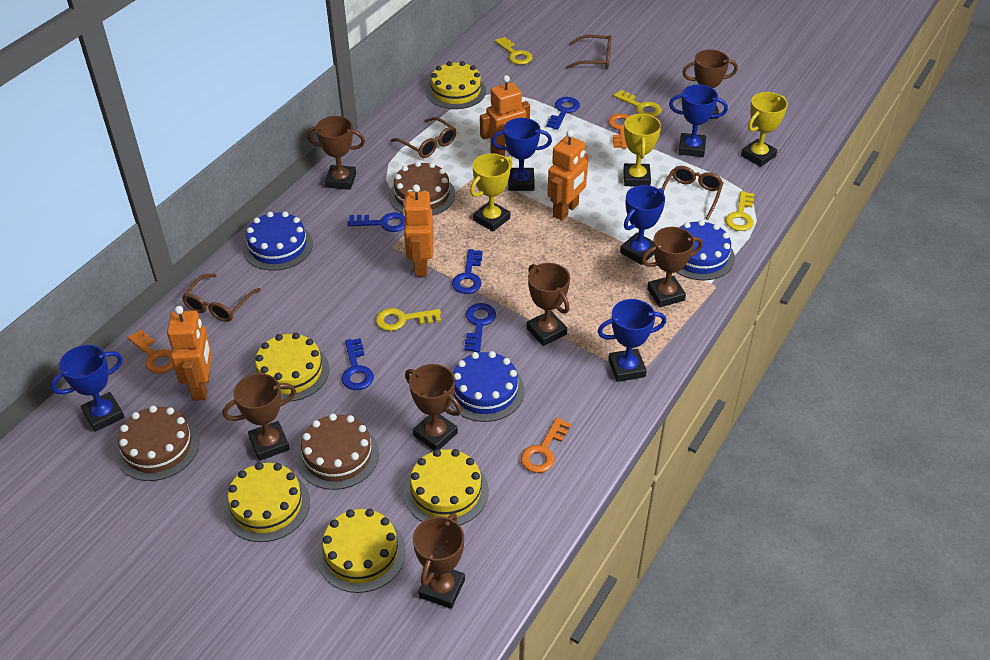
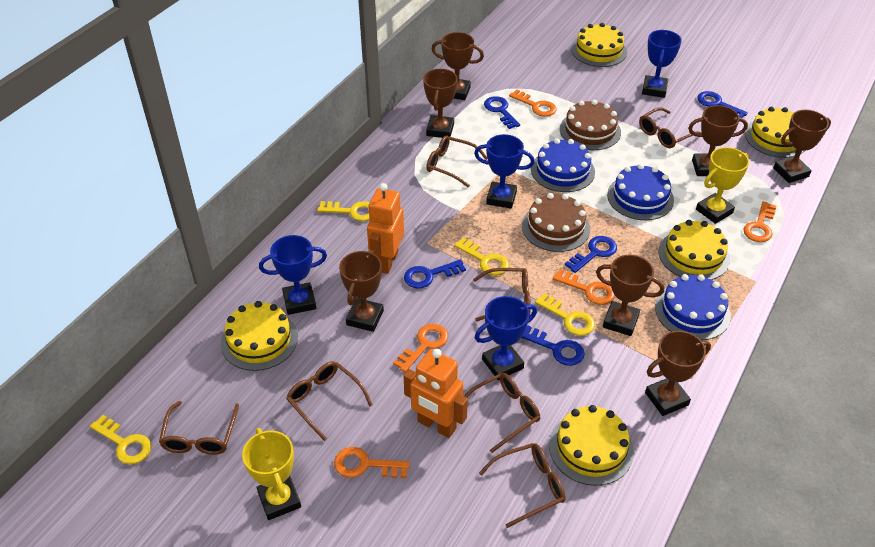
blue trophy: [50,345,125,432] [492,118,552,191] [597,299,666,382] [620,185,665,265] [669,84,728,157] = 5 -> [259,235,327,315] [474,134,535,209] [475,296,537,380] [642,30,682,98] = 4
brown cake: [116,406,199,481] [296,414,379,490] [389,161,455,215] = 3 -> [522,193,590,252] [560,100,621,150] = 2
brown glasses: [182,274,261,322] [391,117,456,158] [566,35,612,69] [661,166,723,220] = 4 -> [159,401,239,455] [286,361,373,441] [426,135,487,188] [464,373,540,453] [473,268,531,321] [479,443,566,528] [639,107,702,148] = 7
orange key: [128,330,174,374] [520,417,571,473] [608,113,629,148] = 3 -> [334,447,410,478] [393,324,448,372] [509,89,556,117] [553,269,615,305] [743,201,776,242] = 5
orange robot: [167,306,212,401] [403,185,434,277] [480,75,530,157] [547,130,589,220] = 4 -> [367,183,404,274] [404,349,468,438] = 2
yellow trophy: [470,153,513,231] [623,113,661,186] [741,92,788,167] = 3 -> [242,428,301,520] [696,147,749,224] = 2

